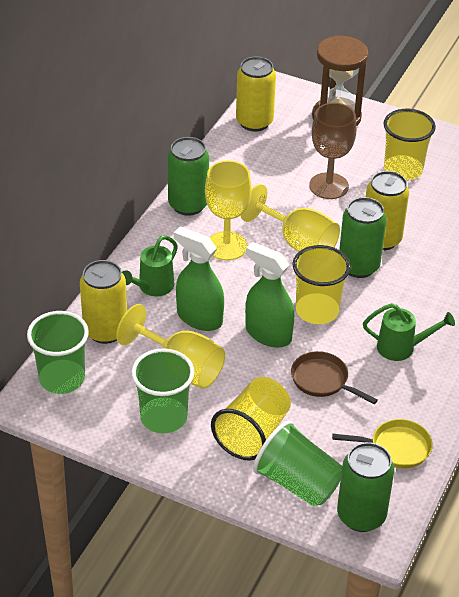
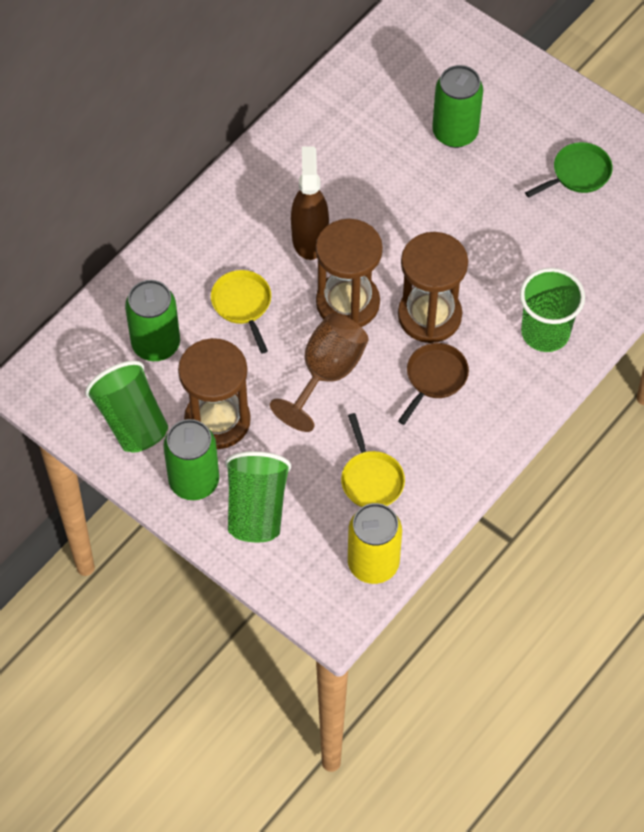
brown hourglass: [312,36,368,127] = 1 -> [178,338,251,449] [316,219,383,327] [398,232,468,343] = 3
brown spray bottle: none = 0 -> [291,146,329,260] = 1
green pan: none = 0 -> [525,142,613,198] = 1
green spray bottle: [174,226,224,331] [245,242,295,347] = 2 -> none = 0
green watering can: [122,235,178,296] [363,303,455,361] = 2 -> none = 0
yellow can: [80,260,127,344] [236,56,276,131] [366,171,409,250] = 3 -> [348,503,402,584] = 1
yellow cup: [211,377,291,461] [292,245,351,324] [383,109,436,180] = 3 -> none = 0
yellow goblet: [116,304,225,389] [205,160,252,261] [241,184,340,252] = 3 -> none = 0
yellow pan: [332,419,433,468] = 1 -> [211,270,271,354] [341,413,405,507] = 2

